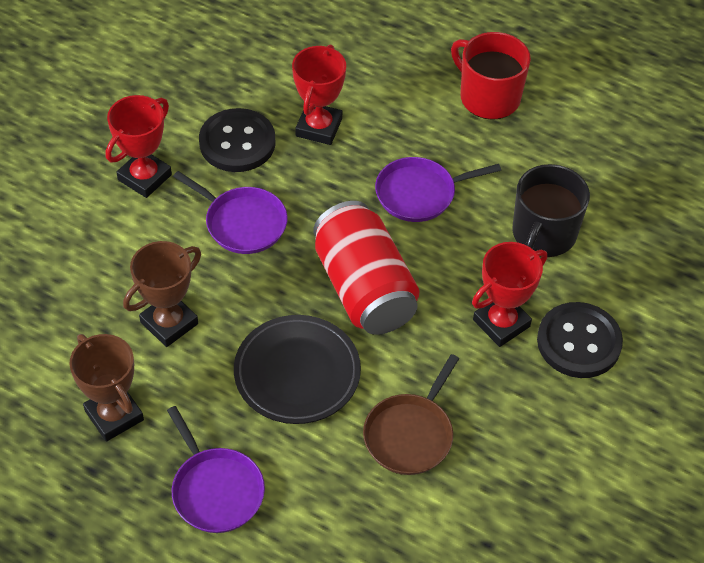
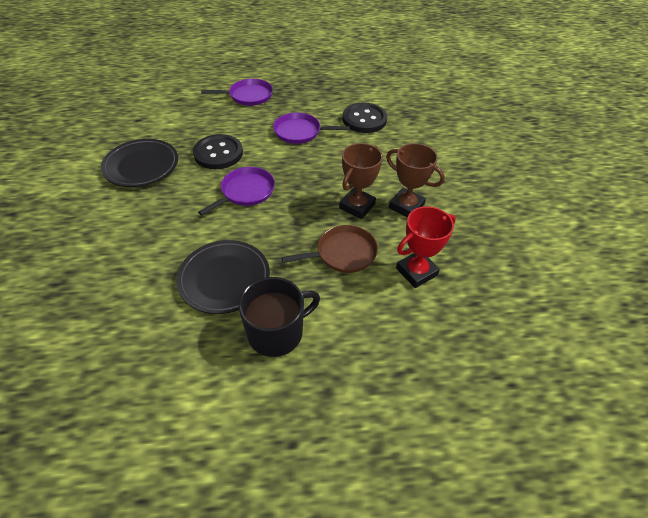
black plate: [234,315,361,424] = 1 -> [101,139,178,187] [176,240,270,314] = 2
red can: [313,201,420,335] = 1 -> none = 0
red mug: [451,32,531,120] = 1 -> none = 0
red trophy: [106,95,172,198] [292,45,346,145] [472,242,547,347] = 3 -> [396,206,456,288] = 1

